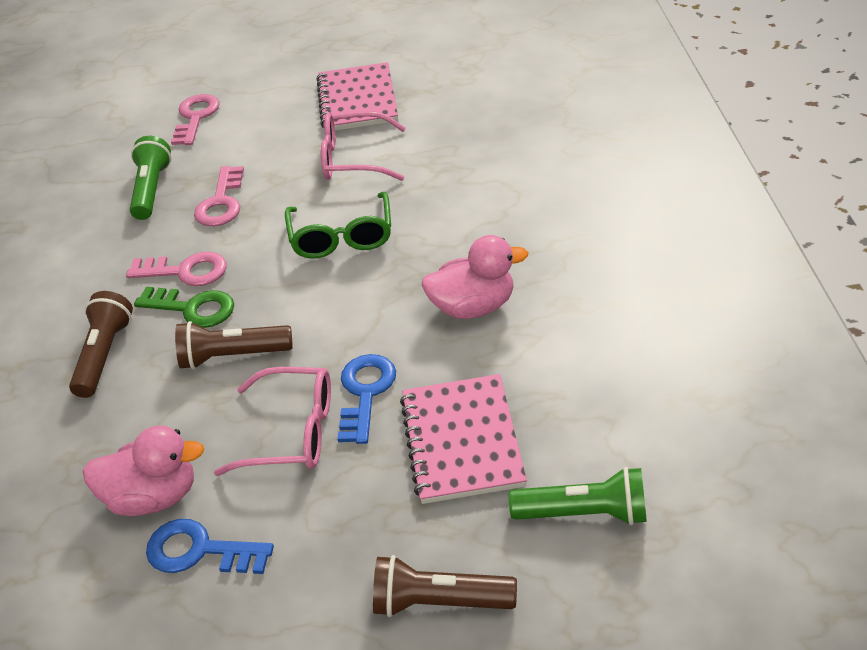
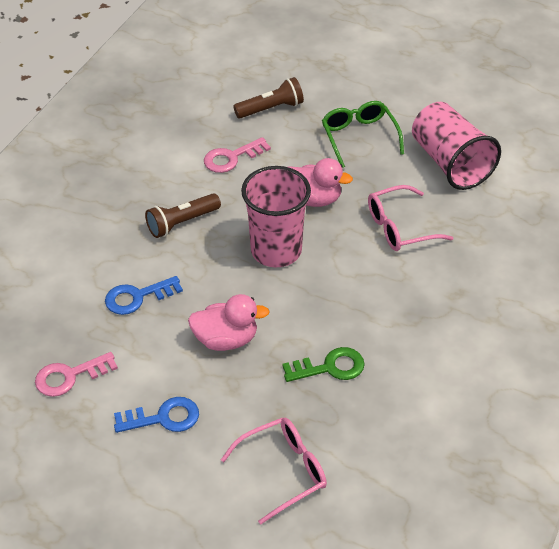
brown flashlight: [69,291,133,398] [175,321,293,369] [373,555,517,617] = 3 -> [145,193,221,238] [233,77,304,118] = 2
green flashlight: [130,136,171,220] [509,467,647,525] = 2 -> none = 0
pink cup: none = 0 -> [241,166,311,267] [412,102,501,190] = 2
pink key: [126,252,227,286] [171,94,220,145] [194,166,244,226] = 3 -> [35,352,118,397] [204,137,271,173] = 2
pink notebook: [316,62,398,131] [400,374,527,504] = 2 -> none = 0

